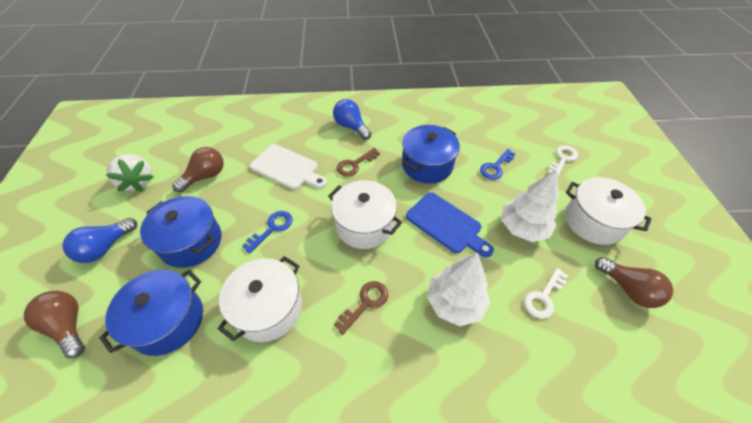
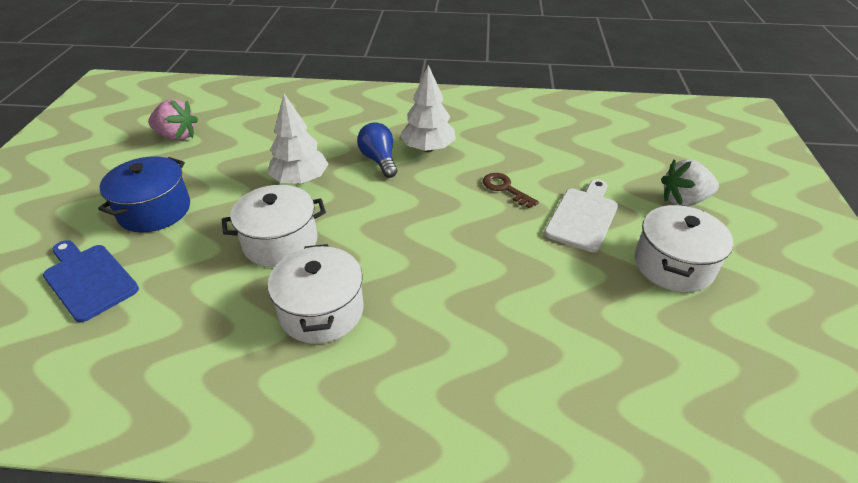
blue key: [242,211,293,253] [480,149,516,180] = 2 -> none = 0
blue light bulb: [62,218,137,263] [333,99,372,140] = 2 -> [357,122,397,178] = 1
blue pot: [99,270,203,356] [140,196,221,268] [402,125,460,183] = 3 -> [98,156,190,233] = 1
brown key: [334,281,388,335] [337,148,380,177] = 2 -> [483,173,539,209] = 1
brown light bulb: [24,291,85,358] [172,147,224,192] [595,257,673,308] = 3 -> none = 0
pink strawberry: none = 0 -> [148,99,198,141] = 1
white key: [524,268,568,319] [548,145,578,176] = 2 -> none = 0

